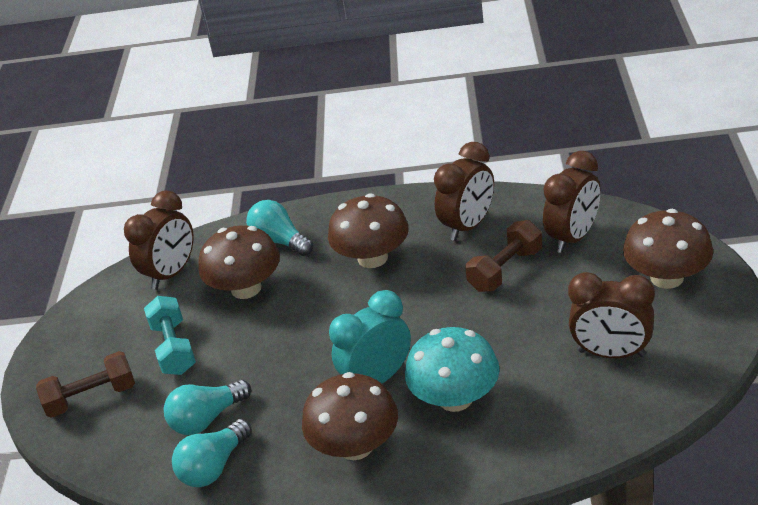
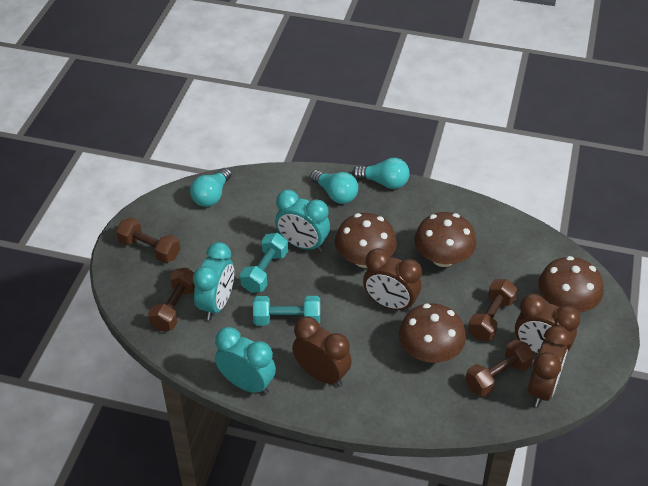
brown dumbbell: [36,351,135,418] [465,220,542,292] = 2 -> [116,217,180,263] [148,267,195,331] [465,339,534,397] [468,279,517,341] = 4
turquoise clock: [329,290,411,383] = 1 -> [193,242,234,320] [215,327,276,395] [275,190,330,252] = 3
turquoise dumbbell: [144,296,196,375] = 1 -> [240,233,288,293] [253,296,320,326] = 2
turquoise mushroom: [405,327,500,412] = 1 -> none = 0

